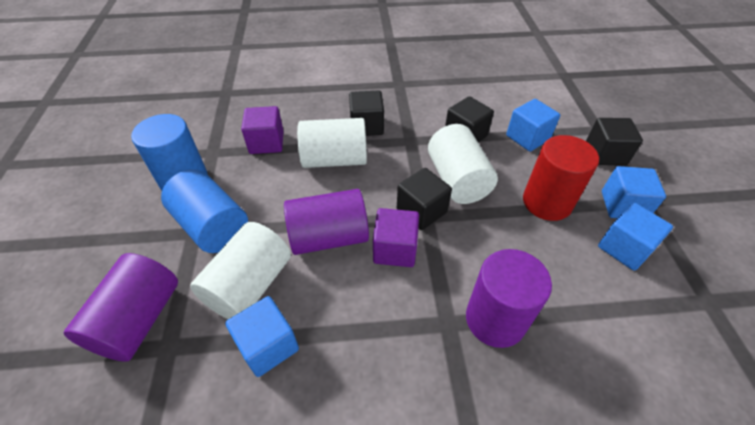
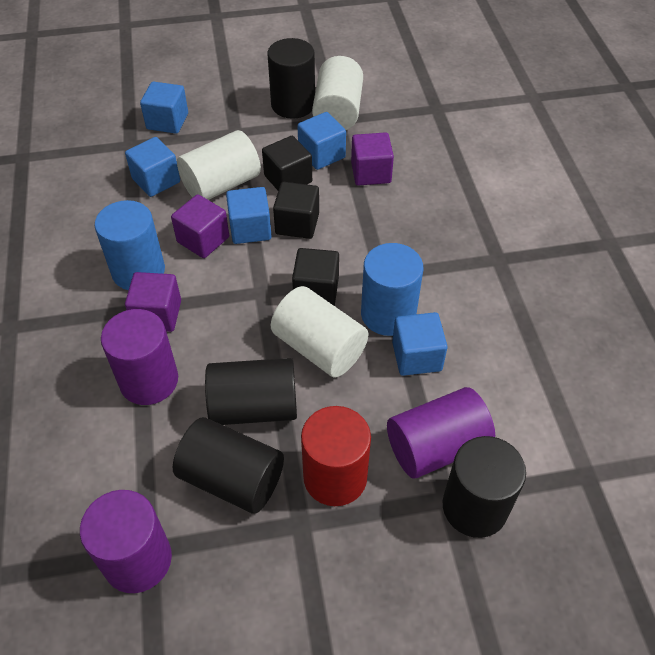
black cube: [349,90,384,136] [397,168,452,230] [445,96,494,142] [586,118,643,165] = 4 -> [262,136,312,190] [273,182,319,239] [292,248,339,305] = 3
black cylinder: none = 0 -> [173,417,284,514] [205,358,297,425] [267,38,315,119] [443,436,526,538] = 4
blue cube: [225,296,299,377] [506,99,560,152] [598,203,673,271] [602,166,666,218] = 4 -> [125,137,180,197] [140,81,188,134] [226,187,272,244] [297,112,346,170] [392,312,448,376] = 5
purple cube: [241,106,284,154] [373,208,419,267] = 2 -> [125,272,181,332] [171,194,229,258] [351,132,394,186] = 3

